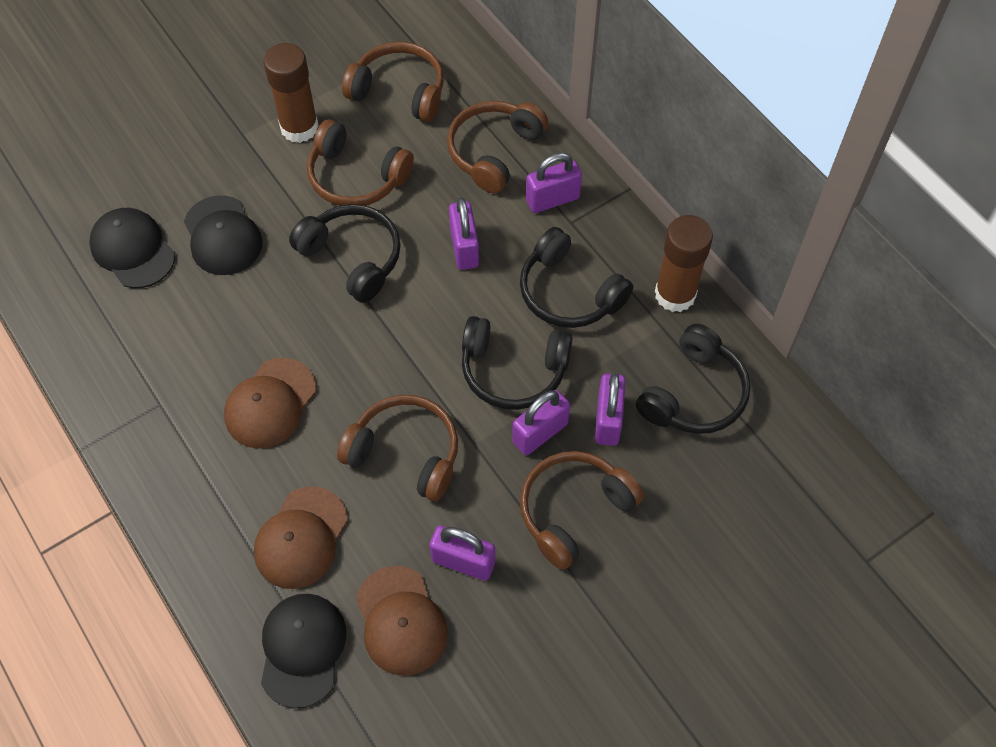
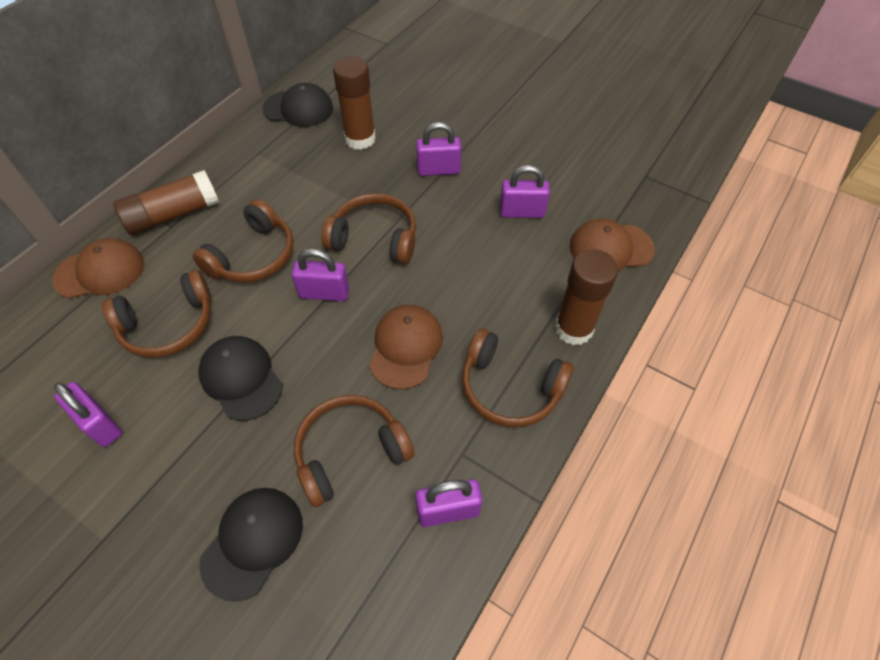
black headphones: [289,204,401,303] [462,316,573,410] [520,227,633,328] [636,324,750,434] = 4 -> none = 0
brown glue stick: [264,43,319,143] [655,215,713,312] = 2 -> [113,170,219,235] [333,57,376,150] [555,249,618,345] = 3

